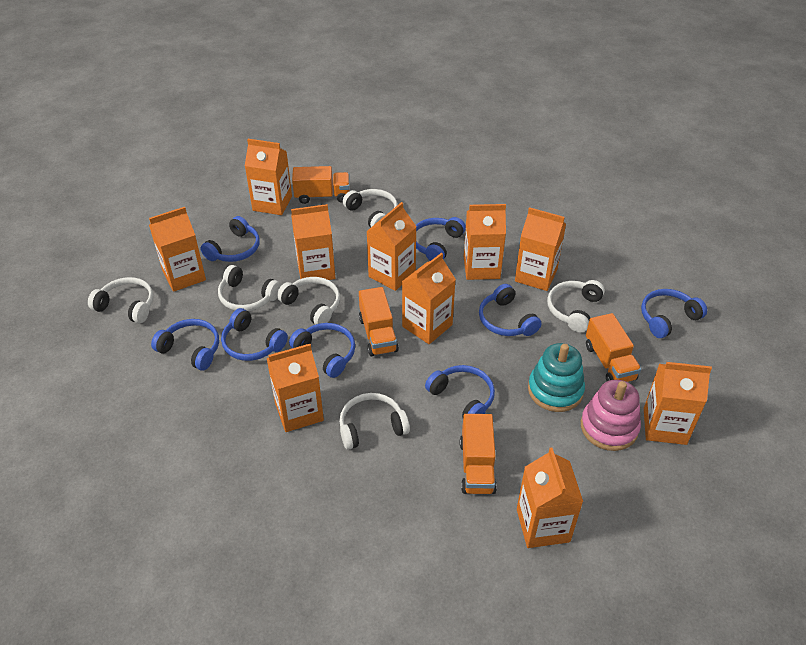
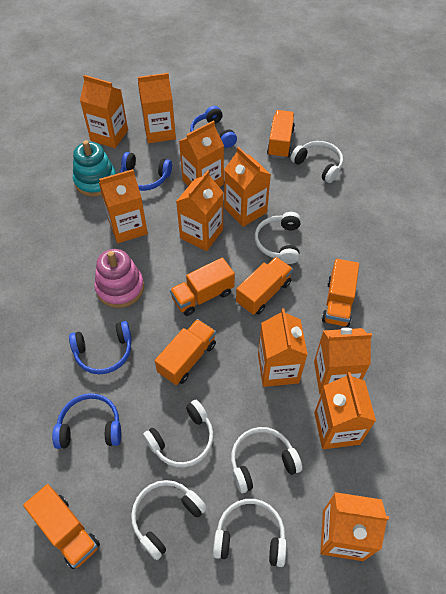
blue headphones: [151,319,219,371] [200,216,260,262] [221,308,288,361] [289,323,355,378] [416,217,466,261] [425,365,495,418] [479,284,542,336] [641,289,707,338] = 8 -> [52,393,121,449] [69,321,132,374] [120,152,172,191] [190,106,237,148] = 4
orange truck: [292,166,350,204] [359,287,399,357] [460,414,497,494] [586,313,641,382] = 4 -> [23,484,100,569] [155,319,216,385] [170,257,235,316] [236,257,293,315] [267,110,295,159] [322,259,359,327] = 6

